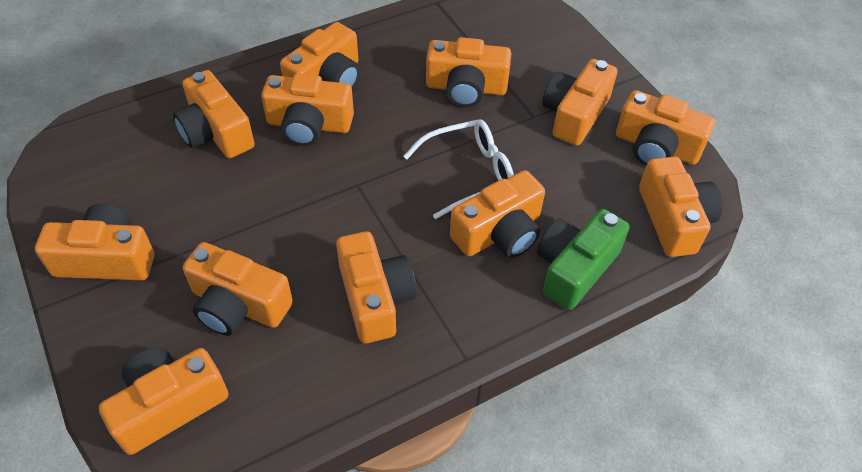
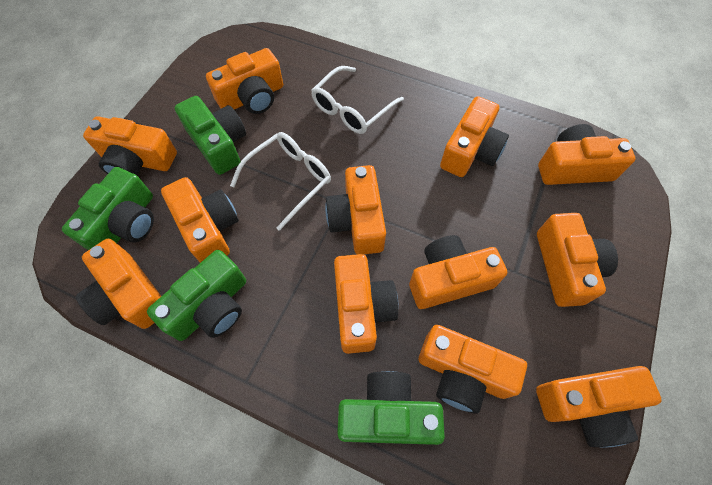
green camera: [537,209,629,310] = 1 -> [62,167,154,250] [147,250,246,341] [175,96,246,175] [337,371,445,445] = 4
white glasses: [404,119,514,219] = 1 -> [230,132,331,231] [311,66,404,134] = 2

